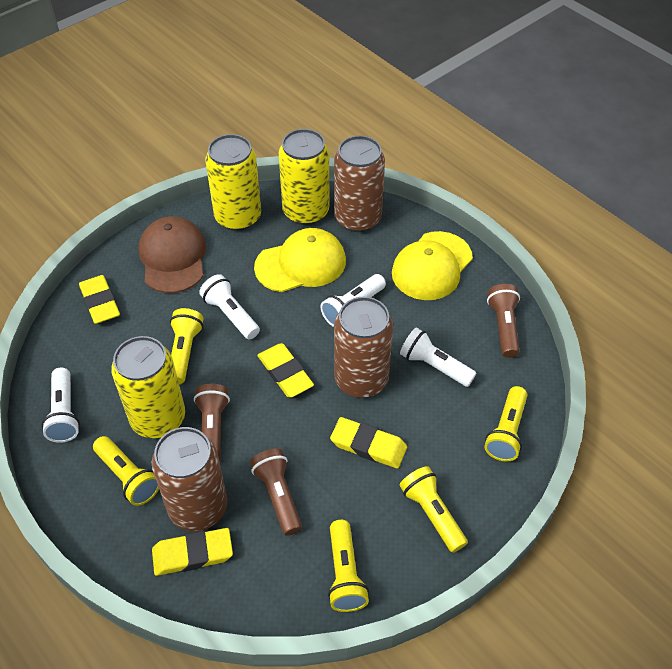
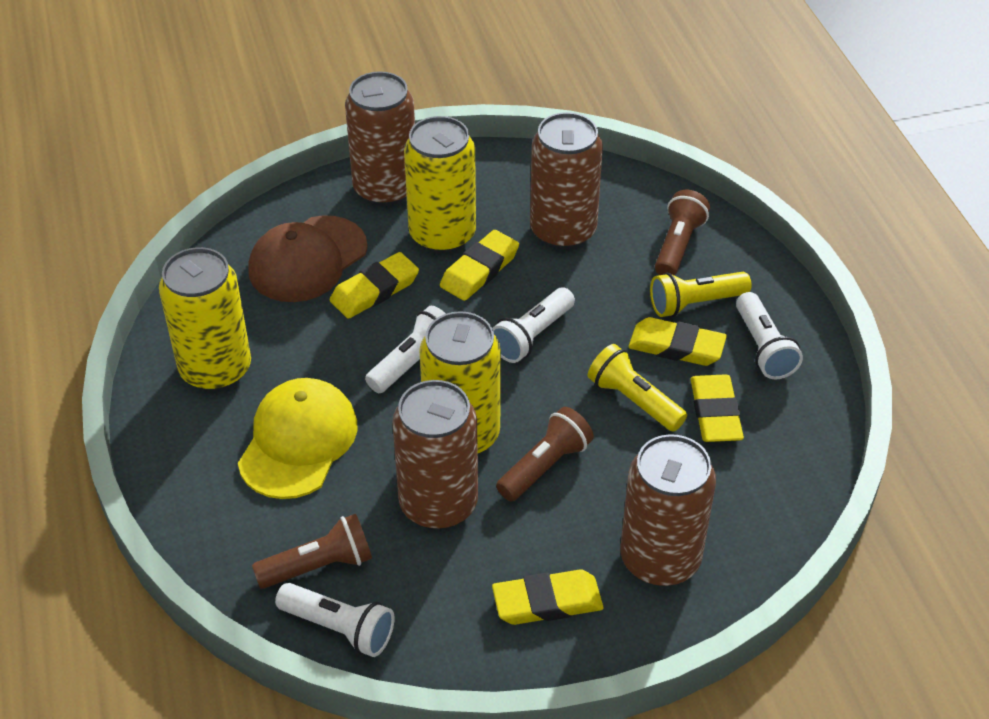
brown can: [152,427,227,531] [334,136,385,232] [334,297,393,398] = 3 -> [345,71,415,206] [392,380,478,530] [530,112,603,249] [621,434,716,586] = 4
yellow cap: [254,228,346,292] [392,231,473,300] = 2 -> [238,378,357,499] = 1
yellow eraser: [79,275,120,324] [152,528,233,576] [257,343,314,397] [330,417,407,469] = 4 -> [330,252,419,319] [440,230,519,301] [492,569,603,625] [628,317,727,366] [690,374,744,442] = 5
yellow flashlight: [93,436,159,506] [170,308,203,384] [328,520,369,612] [400,466,468,553] [484,386,527,461] = 5 -> [588,344,687,432] [650,272,752,317] = 2

